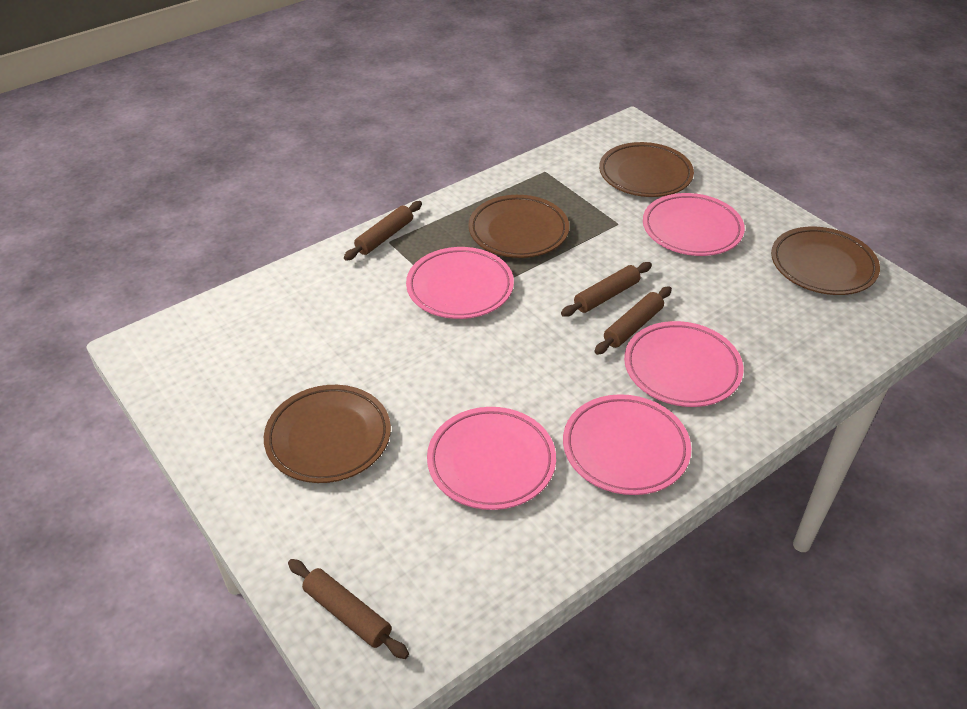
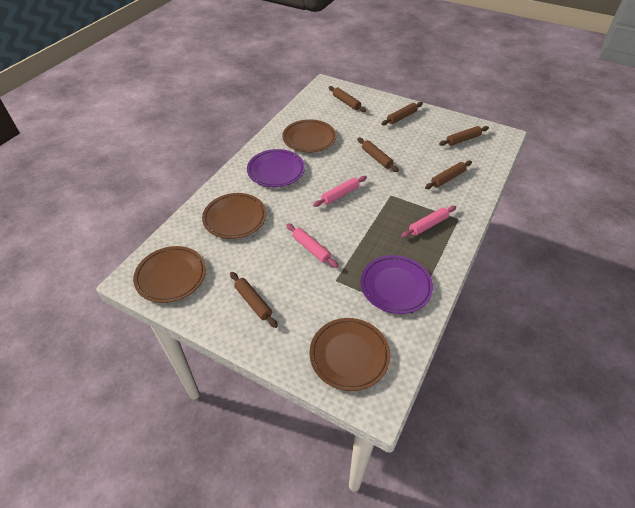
brown rolling pin: [288,559,409,659] [344,201,422,261] [561,262,652,317] [594,286,672,355] = 4 -> [230,272,278,328] [328,86,366,112] [357,138,399,172] [381,102,423,125] [425,161,472,189] [439,126,489,146] = 6
pink plate: [406,247,514,319] [427,407,556,510] [563,394,691,495] [624,321,743,407] [643,193,745,256] = 5 -> none = 0
pink rolling pin: none = 0 -> [286,223,338,268] [313,176,367,207] [401,206,456,238] = 3
purple plate: none = 0 -> [247,149,305,187] [361,255,433,314] = 2

